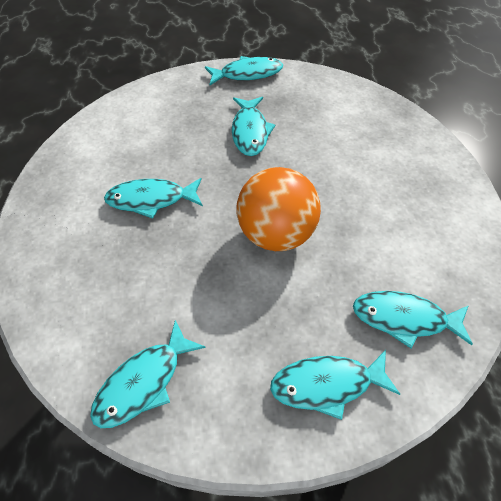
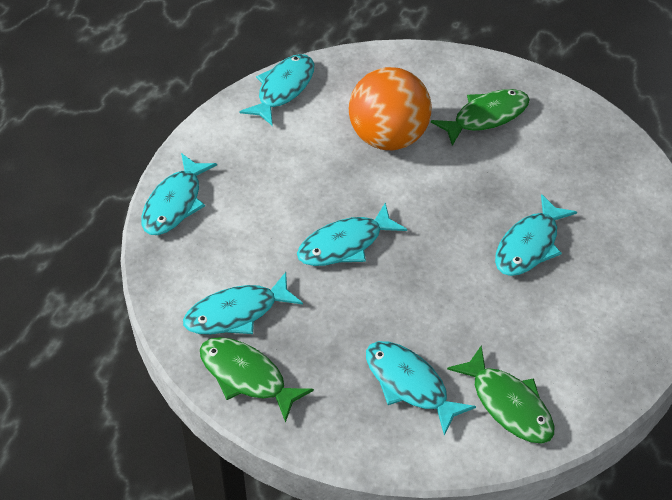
green fish: none = 0 -> [200,337,314,423] [431,89,530,146] [447,346,554,444] = 3

